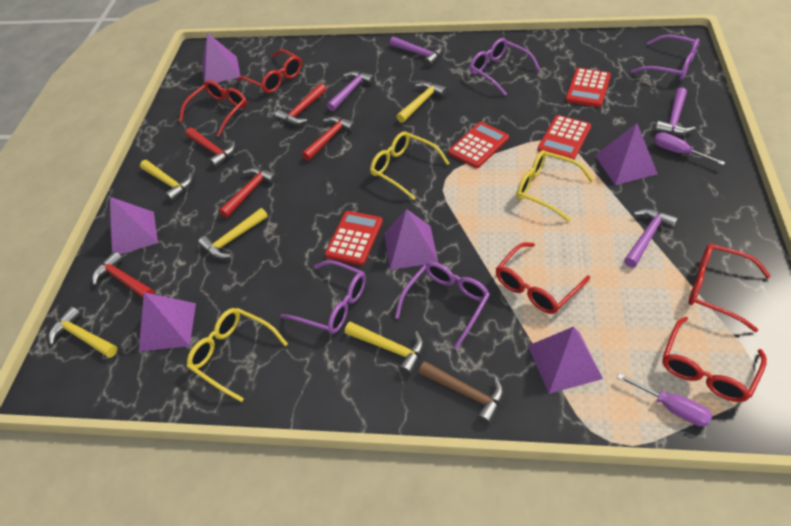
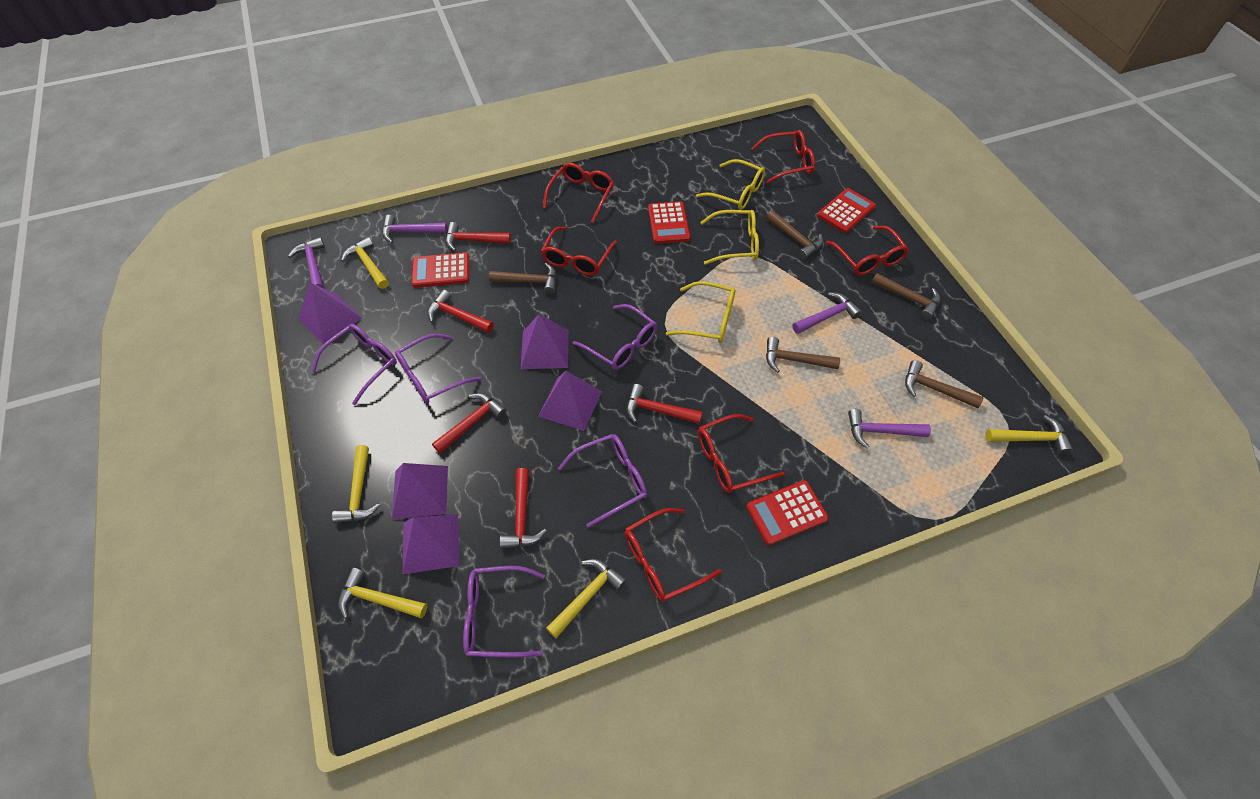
brown hammer: [419,361,504,425] = 1 -> [489,263,557,294] [766,337,840,373] [767,211,823,259] [871,273,940,320] [905,360,983,408] = 5
purple glasses: [280,260,366,334] [395,262,490,349] [470,38,540,96] [631,34,699,81] = 4 -> [311,324,397,405] [395,333,481,403] [463,566,545,657] [558,434,647,528] [572,304,657,370] = 5
purple pyramid: [110,197,158,254] [139,292,196,352] [202,33,240,84] [384,209,438,270] [528,327,603,394] [595,123,658,185] = 6 -> [298,282,362,344] [392,463,448,519] [403,514,460,574] [521,314,569,369] [538,371,602,431] = 5
purple screwdriver: [617,373,712,427] [654,132,725,165] = 2 -> none = 0
red glasses: [179,80,247,137] [237,49,302,93] [496,242,590,314] [662,317,767,402] [688,243,771,332] = 5 -> [541,227,617,276] [543,163,614,223] [625,508,722,602] [698,414,785,493] [751,130,815,184] [826,226,909,275] = 6

